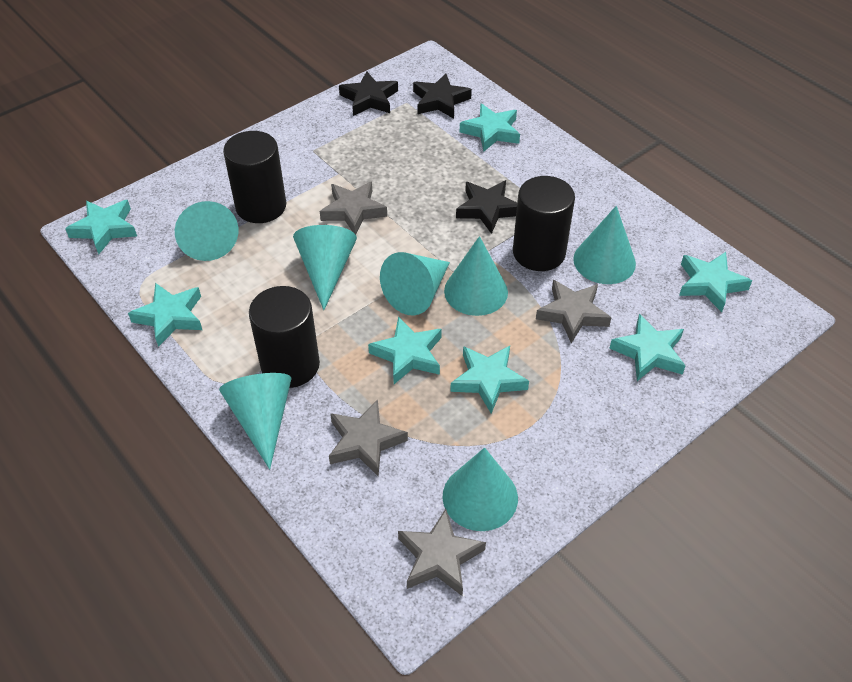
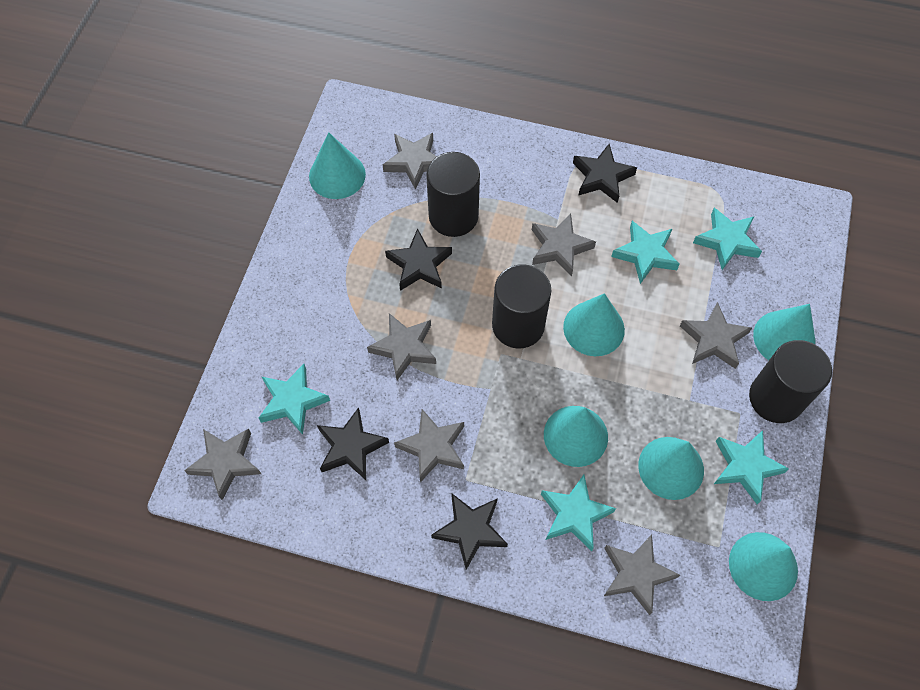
black star: [339,71,398,116] [413,73,472,119] [456,180,517,234] = 3 -> [317,407,389,480] [385,228,452,291] [431,493,508,570] [573,144,637,203] = 4
grey star: [320,181,387,235] [329,400,408,476] [398,509,486,596] [536,280,611,343] = 4 -> [184,429,261,500] [367,313,436,380] [383,133,437,190] [394,409,464,482] [532,213,596,277] [604,534,680,615] [680,302,752,369] = 7
turquoise cone: [175,201,238,261] [219,373,291,469] [293,225,357,310] [380,252,450,316] [443,447,518,531] [444,236,508,316] [573,206,636,284] = 7 -> [309,132,366,199] [544,406,608,467] [563,293,625,356] [638,437,704,500] [729,532,798,601] [753,304,815,360] = 6
turquoise star: [65,200,137,255] [128,283,202,347] [368,316,442,384] [450,346,529,414] [460,103,520,152] [609,314,686,381] [679,252,752,312] = 7 -> [259,364,330,435] [541,475,616,551] [611,221,680,284] [693,208,762,270] [714,430,789,504] = 5

